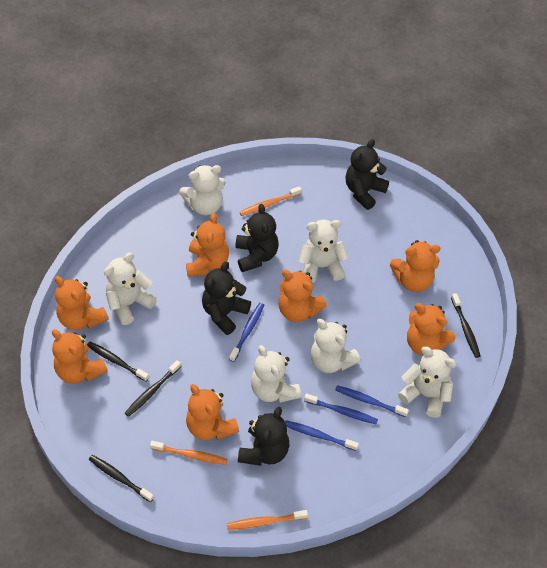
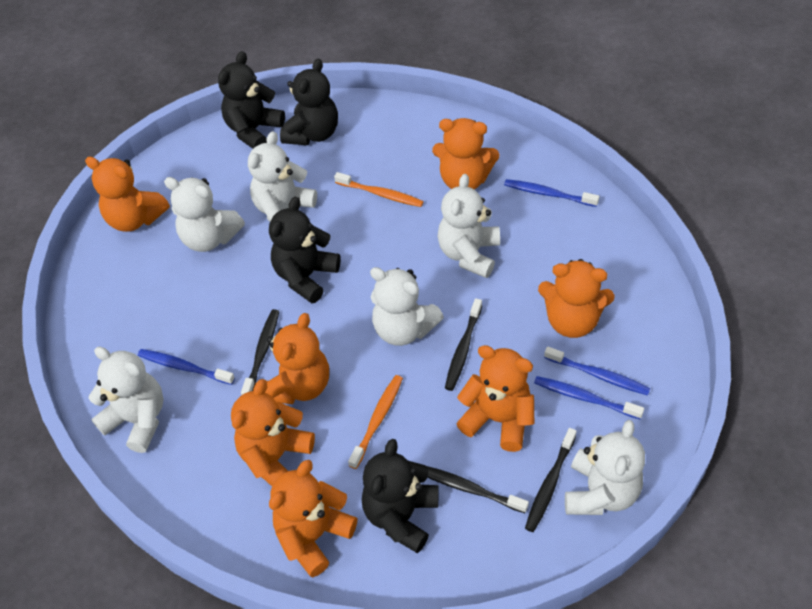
orange toothbrush: [150,441,227,465] [227,510,308,530] [240,186,302,216] = 3 -> [334,172,424,207] [348,375,403,469] = 2

